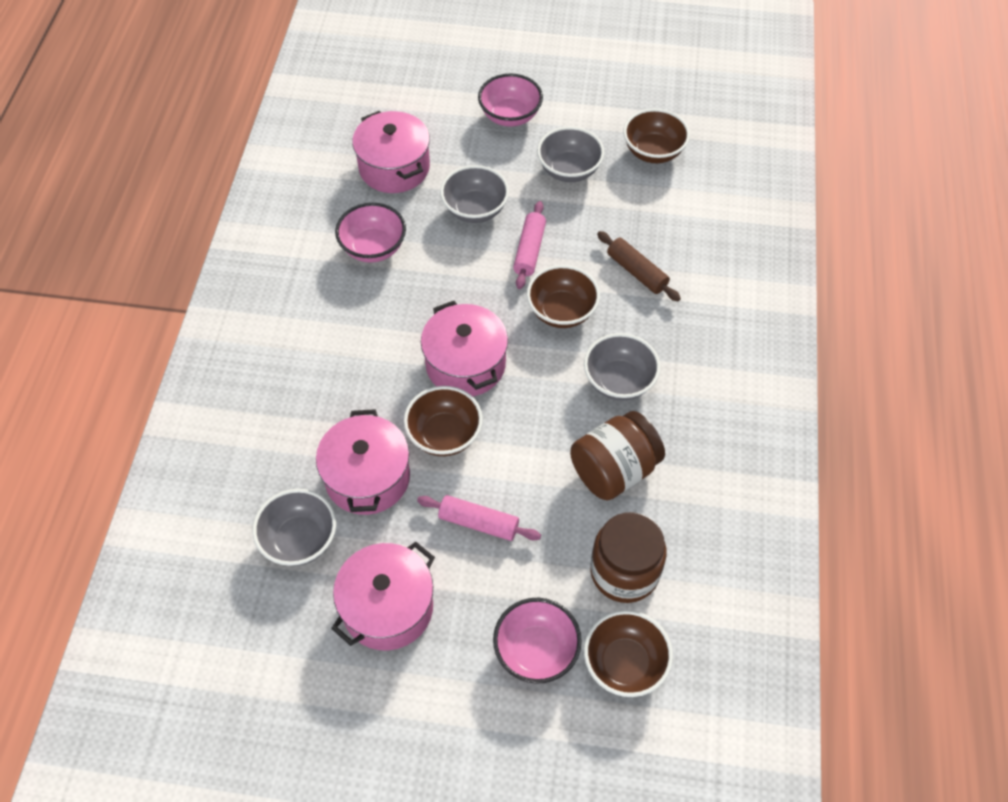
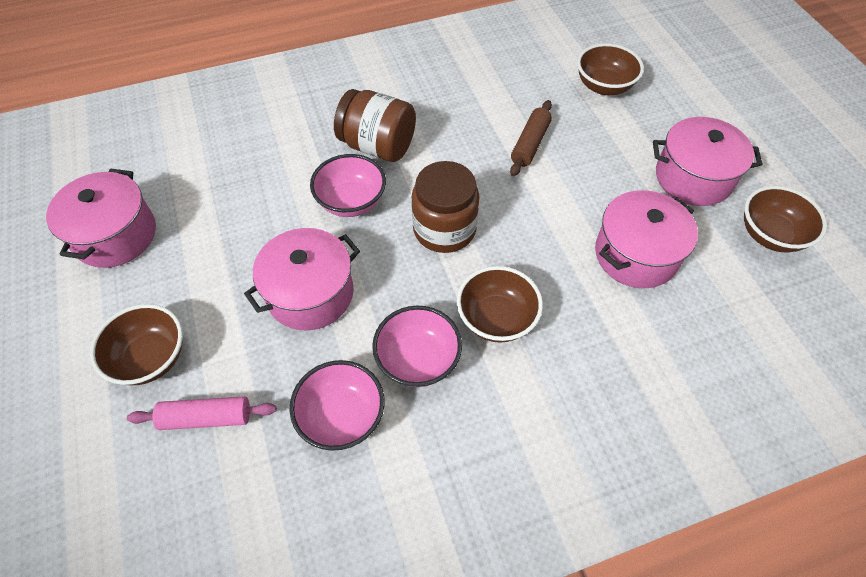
grey bowl: [252,489,336,566] [440,165,509,223] [537,127,604,182] [584,333,660,401] = 4 -> none = 0
pink rolling pin: [417,495,541,541] [513,201,546,289] = 2 -> [127,396,277,430] = 1

